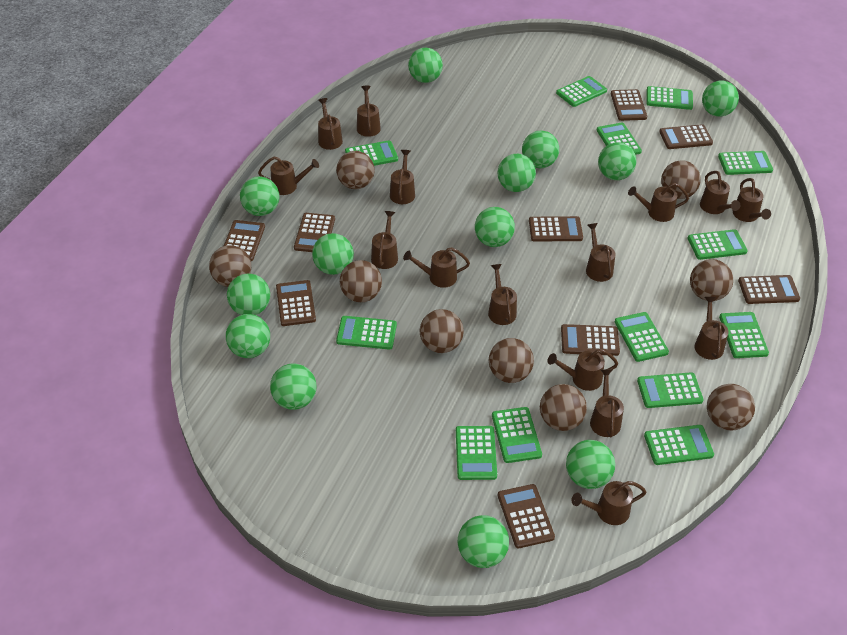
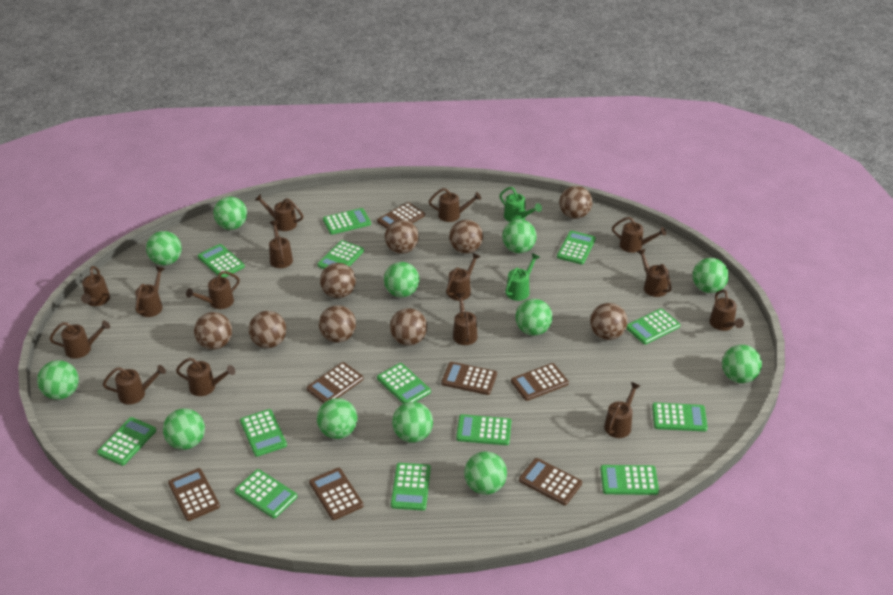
brown calculator: [224,220,265,261] [276,280,316,326] [294,213,335,252] [498,484,555,548] [529,216,583,242] [561,324,620,356] [611,89,647,121] [659,124,713,149] [738,275,800,304] = 9 -> [168,468,220,521] [306,362,364,403] [309,468,363,520] [377,202,425,229] [441,362,497,395] [511,363,569,401] [519,458,582,505] = 7
green ball: [226,314,270,358] [227,274,270,315] [240,176,279,216] [270,363,317,410] [312,233,354,275] [408,48,443,83] [458,515,509,568] [475,207,515,247] [497,154,536,192] [522,131,559,168] [566,440,615,489] [598,142,636,180] [702,81,739,117] = 13 -> [37,360,79,400] [146,231,182,265] [163,408,205,450] [213,197,247,230] [317,398,358,439] [384,262,420,297] [392,402,433,443] [464,451,507,495] [502,219,537,253] [515,299,553,336] [693,258,729,293] [722,345,762,383] = 12
green watering can: none = 0 -> [499,187,542,222] [505,253,540,301] = 2

